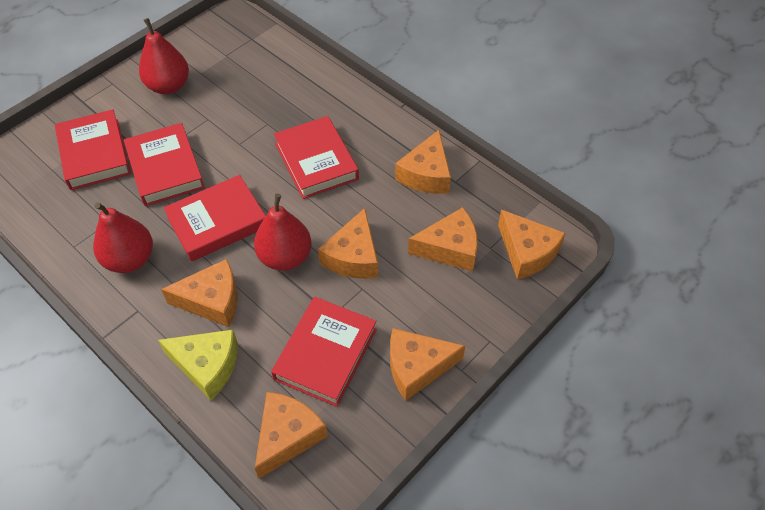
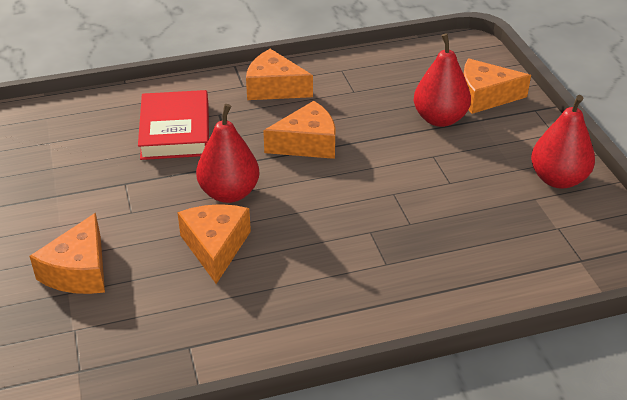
orange cheese: [161,259,238,327] [255,392,328,479] [318,208,378,279] [390,328,465,401] [395,130,451,194] [408,207,478,271] [498,209,566,279] = 7 -> [30,213,105,294] [177,204,251,284] [246,49,313,100] [263,101,336,159] [464,58,531,114] = 5
red book: [55,110,131,190] [124,123,205,206] [164,175,266,262] [271,297,377,407] [274,116,359,199] = 5 -> [138,90,209,160] = 1
yellow cheese: [158,330,238,401] = 1 -> none = 0

